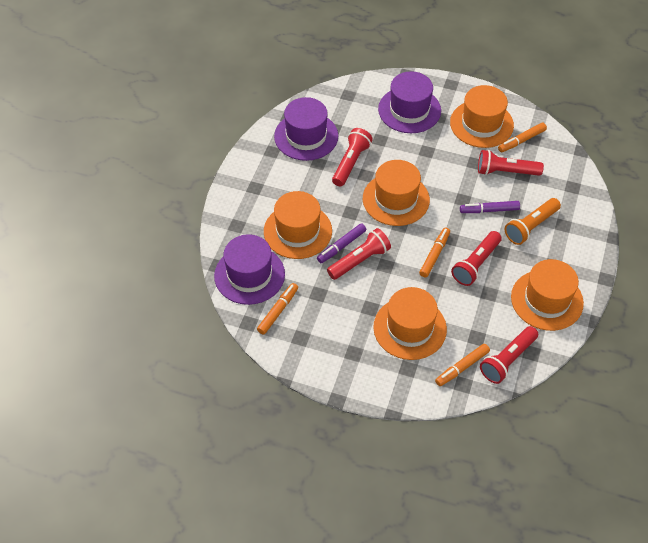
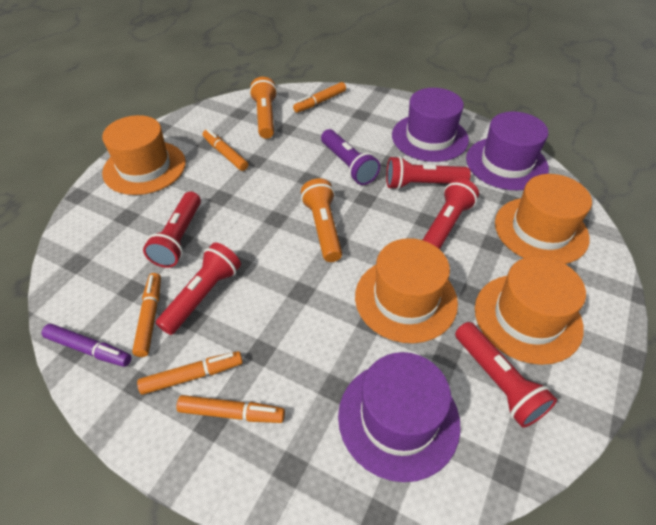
orange flashlight: [505,198,561,245] = 1 -> [249,77,277,139] [301,178,342,262] = 2
orange hat: [264,191,332,259] [363,160,430,226] [373,287,447,360] [450,85,514,148] [511,259,584,331] = 5 -> [102,115,186,195] [355,238,458,343] [475,256,586,365] [495,174,592,264] = 4
orange marker: [257,283,298,335] [419,227,450,278] [435,344,490,386] [498,123,547,153] = 4 -> [132,273,161,357] [137,351,243,395] [177,395,285,423] [203,129,248,171] [293,82,346,113] = 5
purple flashlight: none = 0 -> [321,129,380,185] = 1
purple marker: [317,223,366,263] [460,201,520,213] = 2 -> [42,324,131,367] = 1

